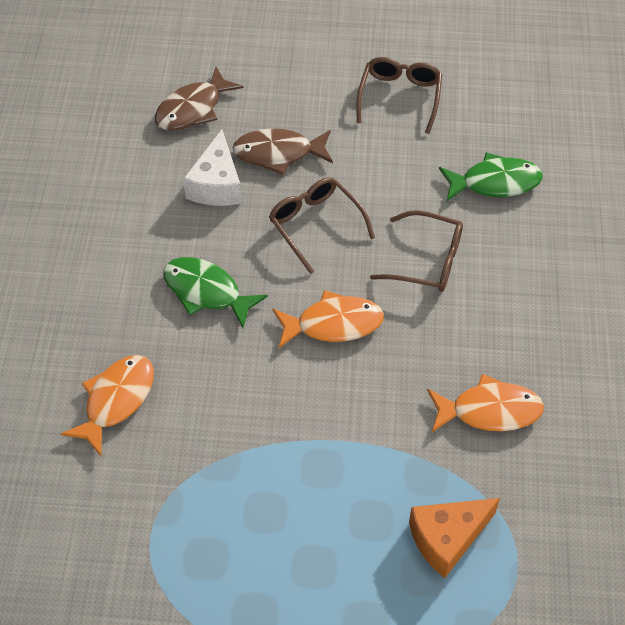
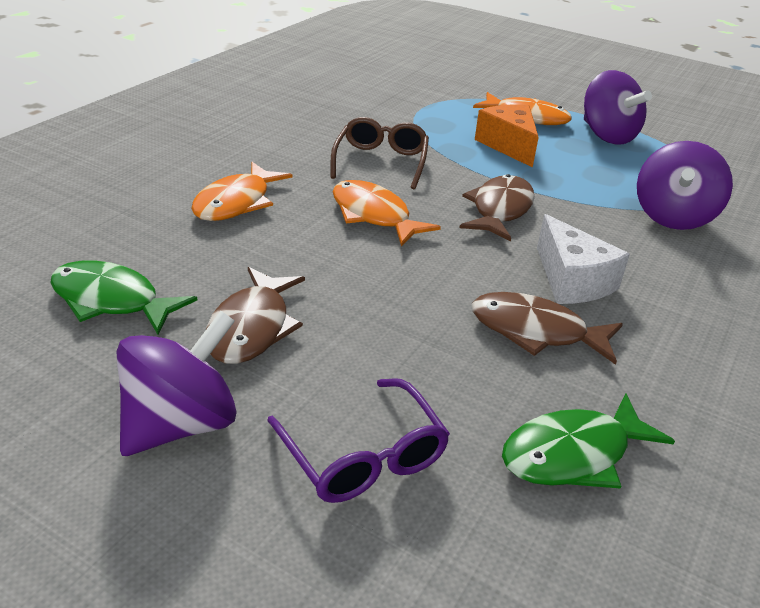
brown fish: [155,67,244,131] [232,128,333,175] = 2 -> [205,267,305,364] [460,174,535,241] [472,292,623,365] = 3
brown glasses: [269,177,375,274] [356,57,442,134] [370,210,463,292] = 3 -> [330,117,429,189] = 1
purple glasses: none = 0 -> [267,378,450,503] = 1
purple spinning top: none = 0 -> [117,311,237,456] [584,70,652,145] [637,141,733,230] = 3

